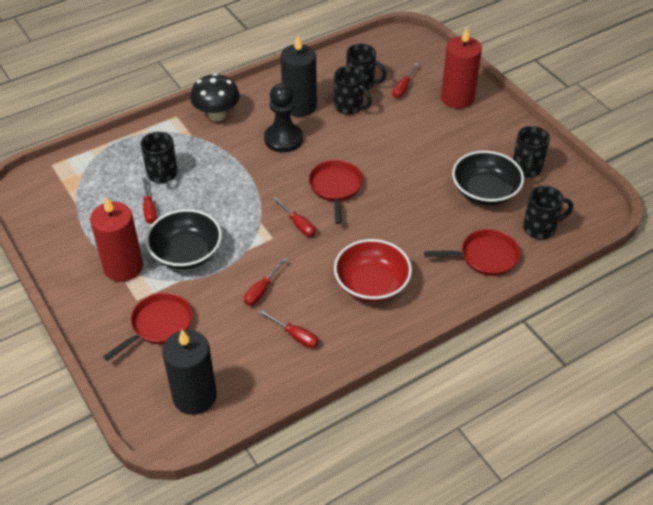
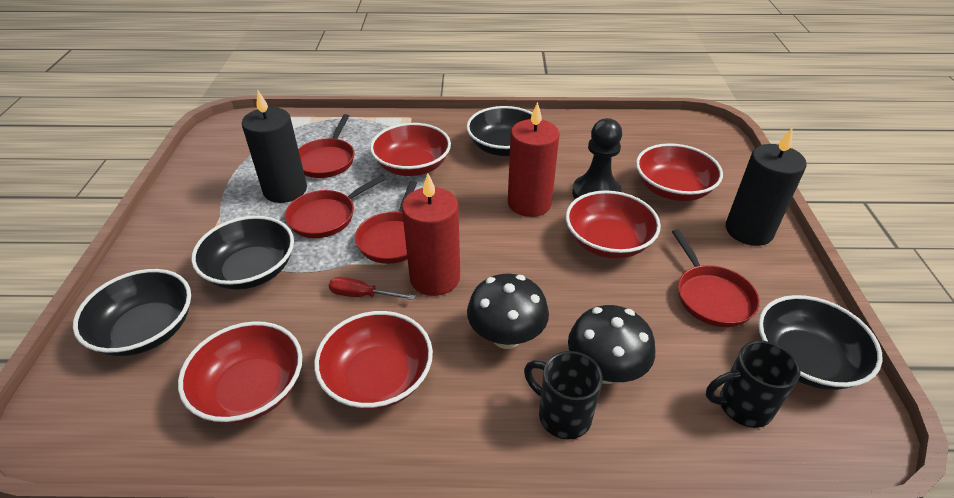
black bowl: [146,209,222,269] [452,151,524,205] = 2 -> [73,269,191,356] [191,216,294,290] [466,106,532,156] [758,295,883,390] = 4
black mug: [141,132,178,184] [334,66,372,115] [346,44,387,90] [513,126,550,178] [523,186,573,239] = 5 -> [524,351,603,439] [706,341,801,428] = 2
black mushroom: [190,73,240,121] = 1 -> [467,273,549,349] [568,305,655,384] = 2
red bowl: [334,239,412,302] = 1 -> [178,321,302,424] [314,311,433,410] [370,123,451,176] [566,190,661,259] [636,143,723,201] = 5
red pan: [103,292,193,361] [309,160,363,224] [424,229,520,276] = 3 -> [285,174,386,238] [298,114,355,178] [355,181,417,264] [672,229,760,327] = 4
red screwdriver: [142,177,157,224] [244,258,288,306] [259,310,319,348] [272,197,316,237] [392,63,418,98] = 5 -> [329,277,416,300] = 1

